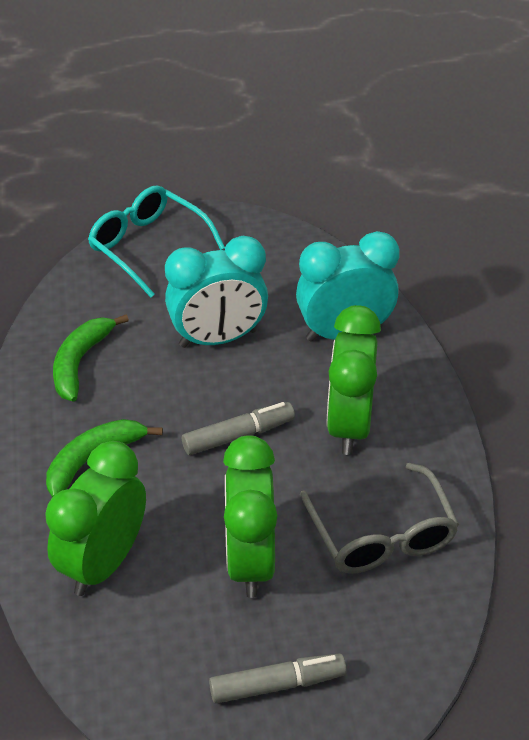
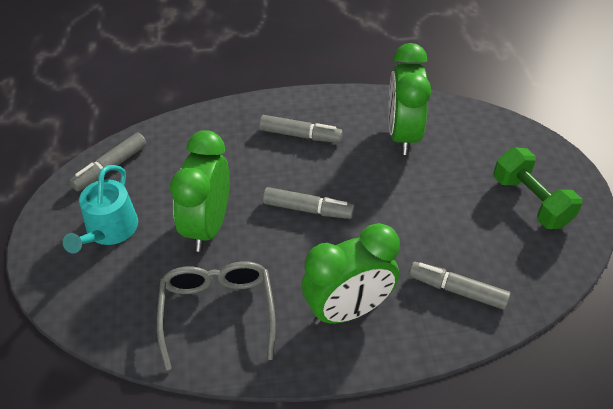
green banana: [46,419,163,497] [53,315,129,401] = 2 -> none = 0
green dumbbell: none = 0 -> [494,147,582,229] = 1
grey marker: [182,402,295,455] [209,654,347,704] = 2 -> [69,133,147,191] [259,115,343,143] [263,187,354,219] [409,262,511,310] = 4
turquoise clock: [165,236,268,348] [296,231,400,342] = 2 -> none = 0
turquoise glasses: [88,185,225,297] = 1 -> none = 0
turquoise watering can: none = 0 -> [63,165,138,253] = 1

